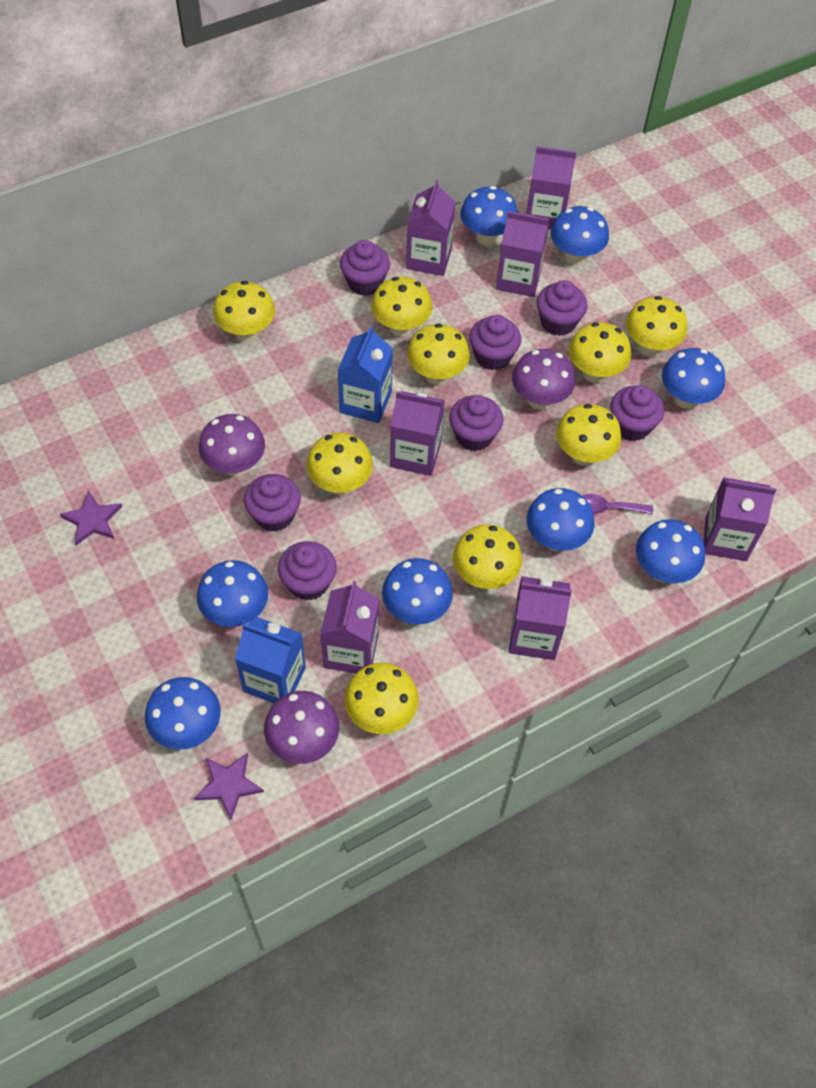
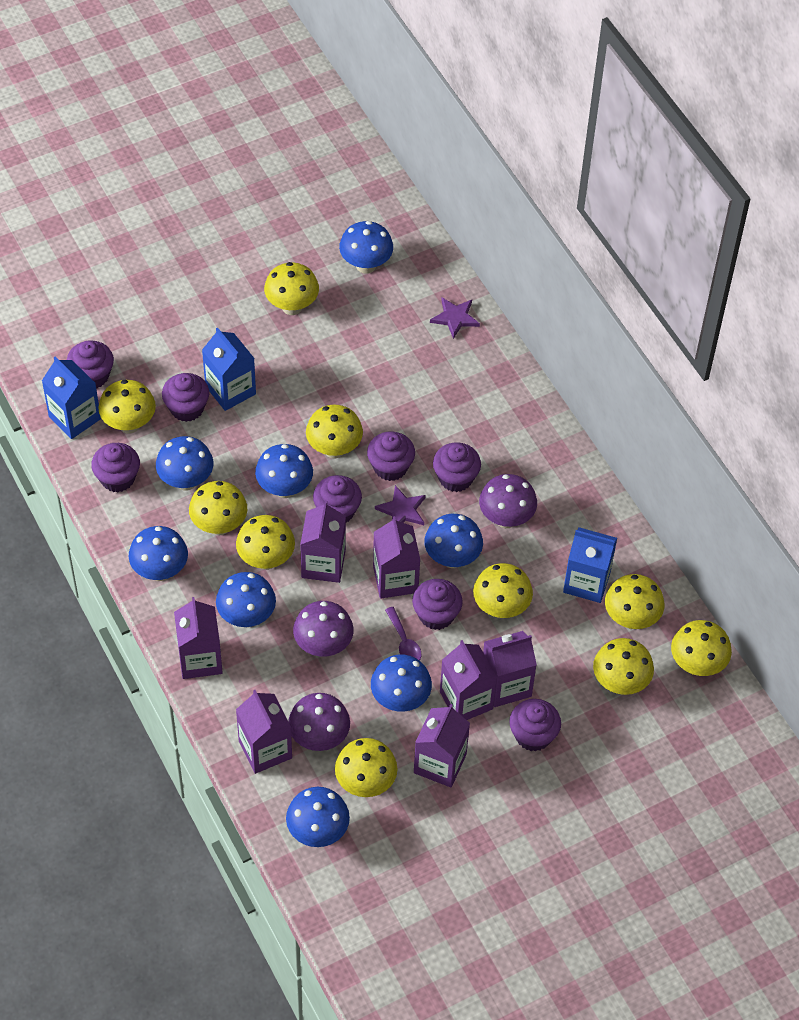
blue carton: [235,617,306,703] [338,326,393,423] = 2 -> [42,356,101,439] [202,328,256,411] [563,527,617,603] = 3
purple cupcake: [244,474,301,532] [278,541,337,600] [340,240,390,296] [449,395,504,451] [469,315,521,370] [537,280,588,336] [610,385,664,441] = 7 -> [67,341,114,388] [91,443,140,492] [162,373,209,422] [313,475,362,522] [367,431,415,481] [412,579,463,630] [433,442,481,492] [509,699,561,751] = 8
yellow mushroom: [213,281,275,342] [306,433,373,495] [344,663,419,734] [371,277,433,337] [407,323,470,385] [453,525,522,589] [556,404,621,466] [569,322,631,383] [626,296,687,357] = 9 -> [98,380,156,433] [189,481,247,535] [236,515,295,570] [264,262,319,315] [306,405,363,459] [335,738,397,797] [473,563,533,618] [593,638,654,695] [605,574,665,629] [671,620,732,676] = 10

